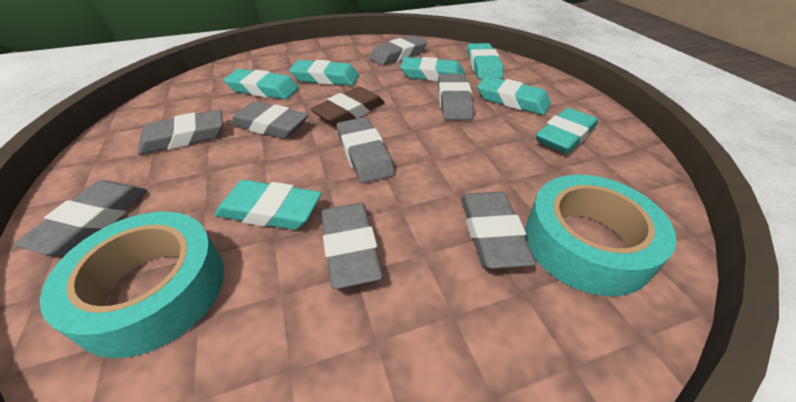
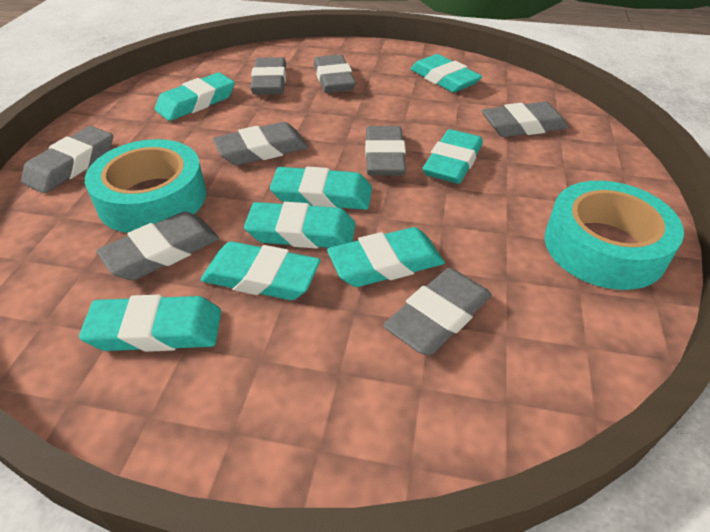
brown eraser: [310,87,385,126] = 1 -> none = 0
turquoise eraser: [215,180,322,230] [223,69,299,99] [289,60,359,86] [400,57,465,81] [467,43,503,79] [477,76,551,115] [536,108,598,154] = 7 -> [79,295,221,352] [155,73,235,121] [201,241,320,300] [244,202,355,249] [270,166,372,210] [327,227,445,287] [411,54,482,93] [422,129,483,184] = 8

